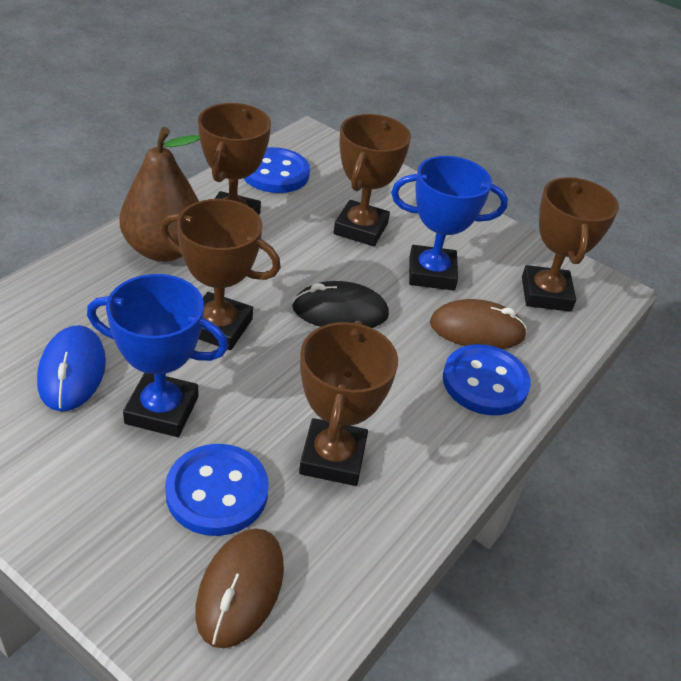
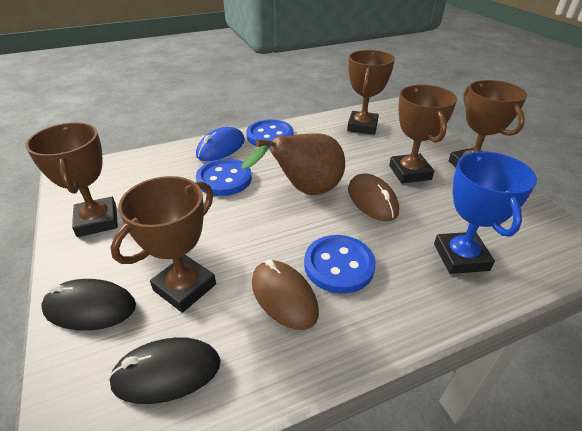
black mouse: [292,281,389,328] = 1 -> [41,279,136,331] [108,337,221,404] = 2
blue trophy: [87,274,228,437] [391,156,508,291] = 2 -> [434,151,537,274] = 1

